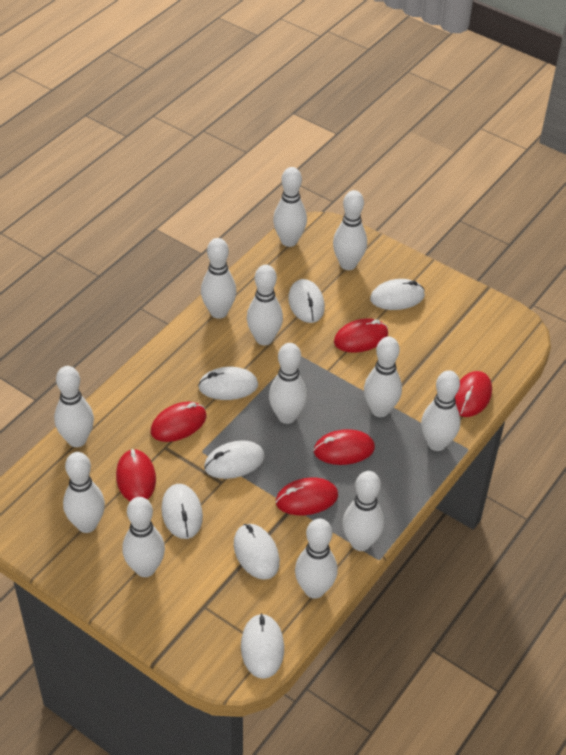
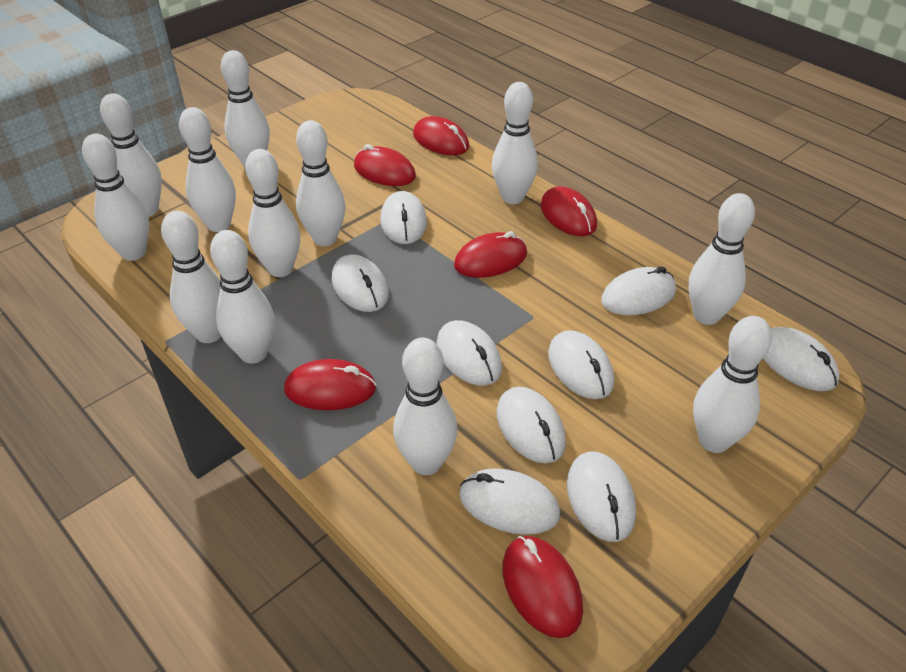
white mouse: [161,484,203,539] [198,367,258,400] [204,441,265,479] [234,524,280,580] [241,613,284,679] [288,279,325,323] [370,279,425,310] = 7 -> [332,254,389,312] [380,191,427,244] [436,320,502,386] [459,468,560,535] [497,387,566,463] [548,330,614,399] [567,452,636,542] [601,267,676,315] [763,327,839,391] = 9

